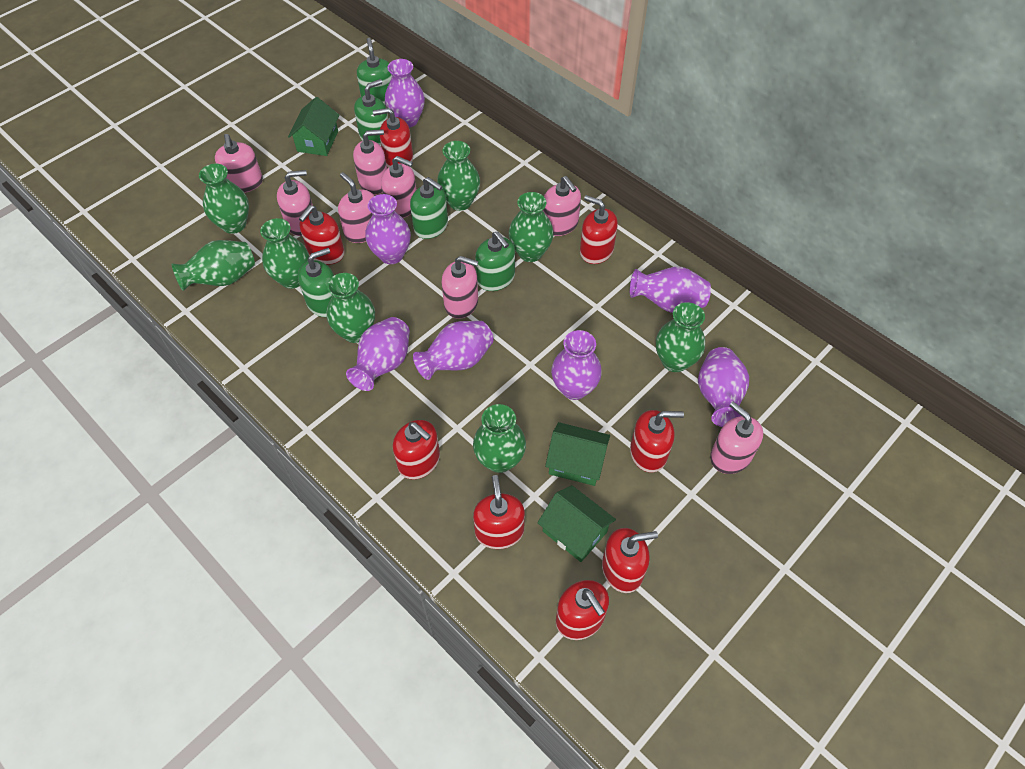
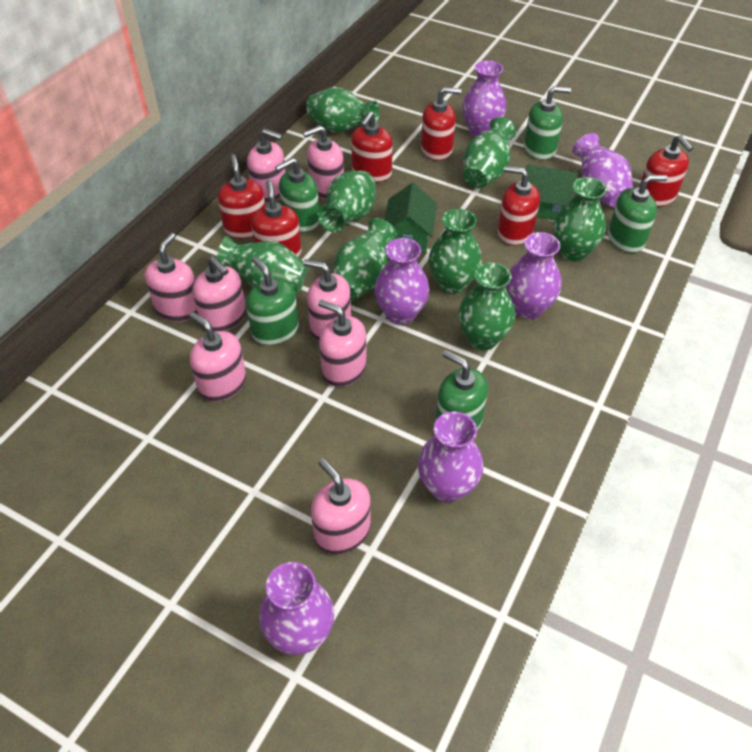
green house: [288,97,339,156] [537,485,616,562] [545,422,610,486] = 3 -> [385,183,437,253] [526,164,578,221] = 2
purple vase: [346,317,410,391] [365,194,411,264] [385,59,425,128] [413,321,493,380] [551,330,602,400] [630,267,711,313] [698,347,749,427] = 7 -> [259,562,335,655] [374,238,429,325] [418,412,483,503] [462,60,506,137] [506,232,561,319] [572,133,633,207] = 6
red soap dispenser: [299,205,344,265] [373,108,413,168] [393,420,440,479] [473,475,525,549] [556,580,609,640] [580,195,618,264] [602,528,658,593] [630,410,684,473] = 8 -> [218,154,265,238] [251,180,302,257] [351,111,393,182] [421,87,461,161] [498,166,540,245] [639,135,693,207] = 6

